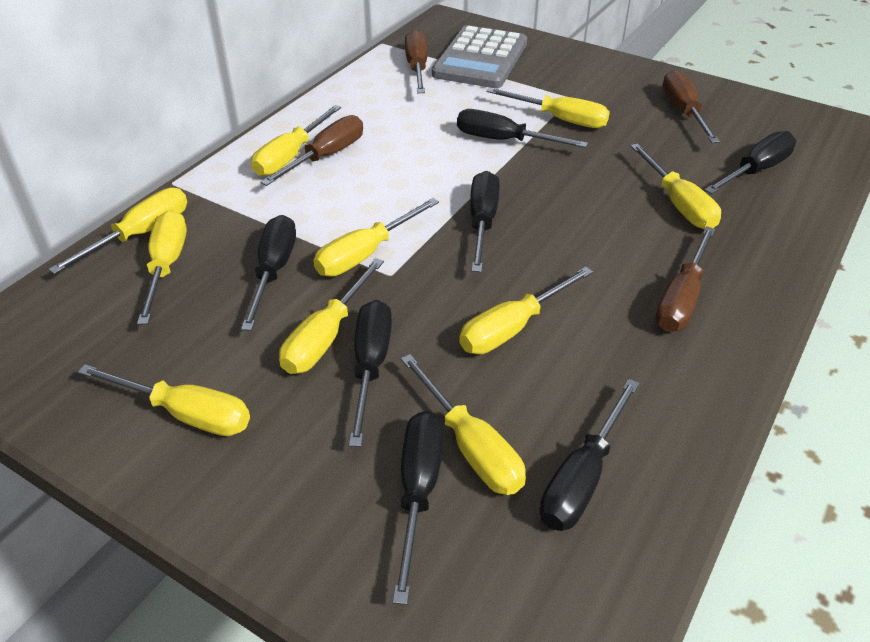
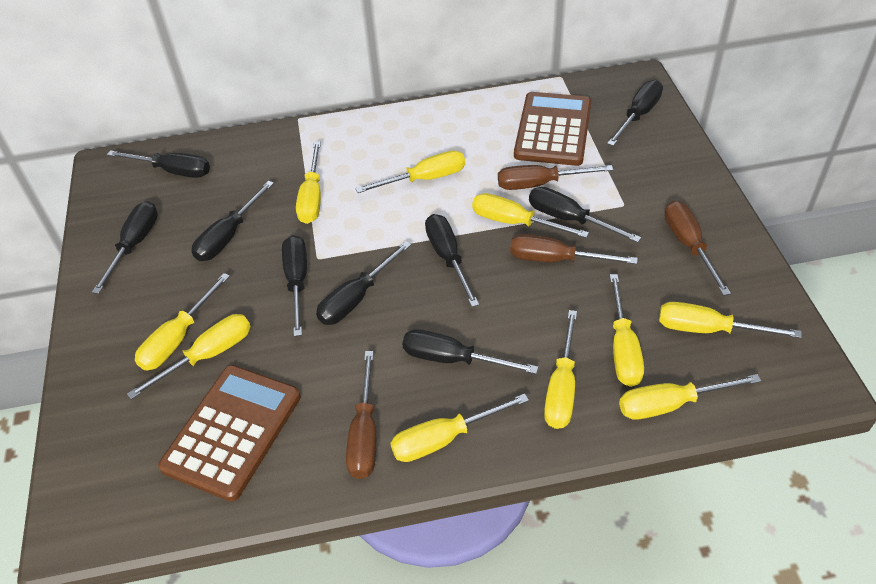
black screwdriver: [241,215,296,331] [349,300,392,447] [393,411,444,605] [457,109,588,148] [470,171,500,272] [540,379,640,531] [704,131,796,194] = 7 -> [92,201,158,294] [107,150,210,178] [191,181,274,261] [282,235,307,336] [316,241,411,325] [402,329,538,374] [425,214,479,307] [529,187,641,243] [607,80,663,146] = 9
brown calculator: none = 0 -> [158,365,301,502] [514,92,591,166] = 2
grey calculator: [432,25,527,88] = 1 -> none = 0

